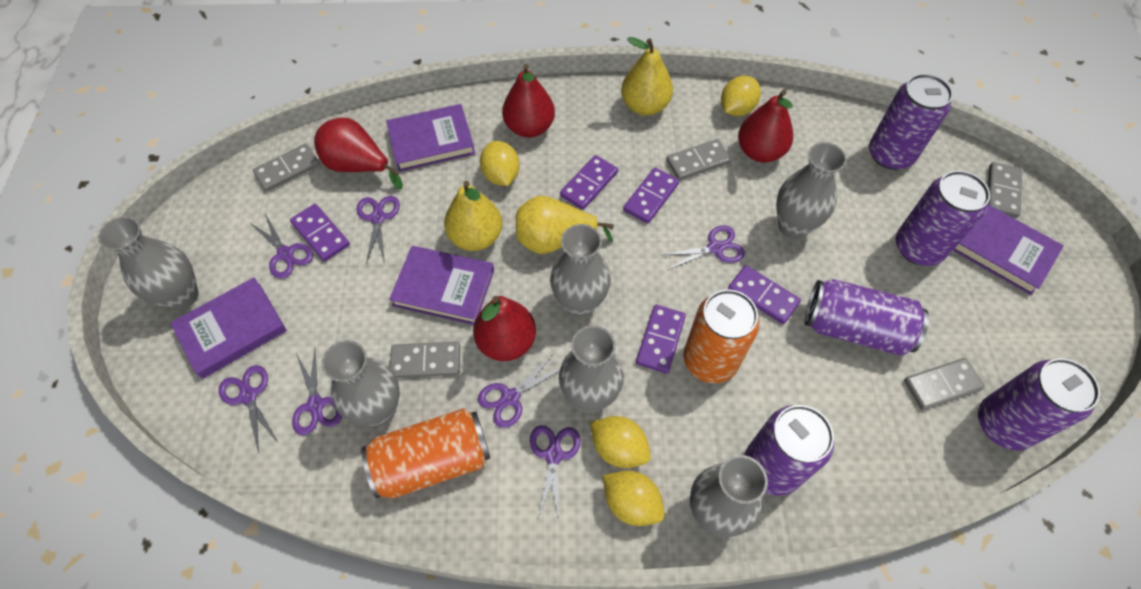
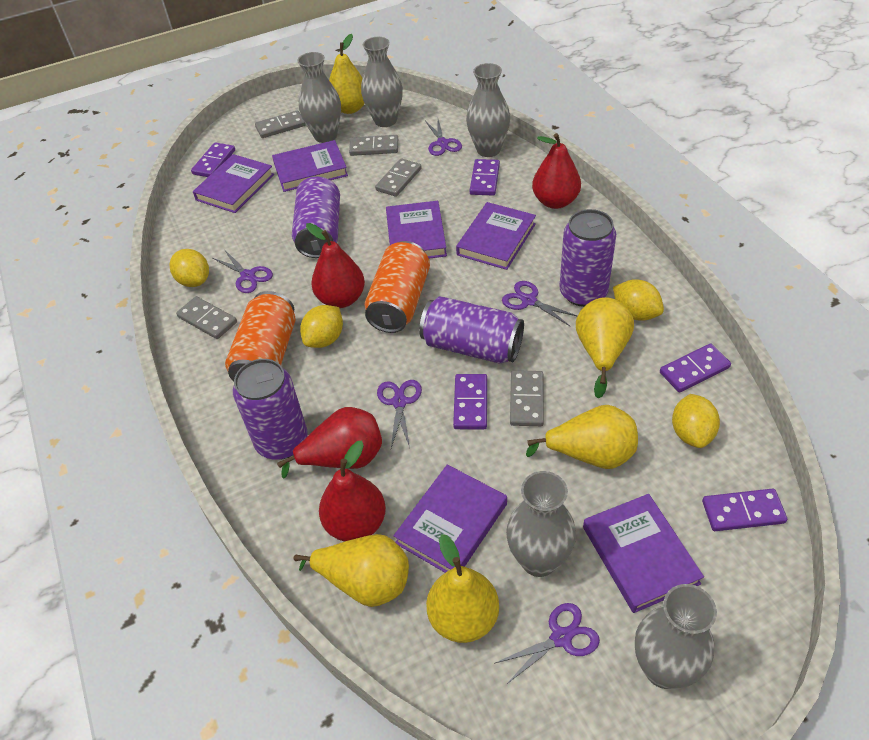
grey vase: [98,216,198,310] [322,340,400,426] [550,224,611,318] [559,325,624,412] [690,455,768,537] [776,142,847,239] = 6 -> [297,52,341,143] [361,37,403,127] [466,63,510,157] [506,471,576,577] [635,584,717,689] = 5
purple book: [170,277,287,379] [386,104,475,172] [389,246,494,325] [953,204,1064,295] = 4 -> [193,154,274,213] [272,140,348,192] [386,201,447,259] [394,465,507,573] [456,202,536,270] [583,494,704,613] = 6
purple can: [745,405,834,496] [805,279,929,356] [869,74,953,170] [896,171,990,266] [978,358,1100,450] = 5 -> [233,359,308,460] [292,176,340,258] [419,296,524,364] [559,209,616,307] = 4
purple scissors: [219,365,278,454] [252,214,313,279] [292,348,342,435] [357,196,400,264] [478,354,560,428] [530,425,580,521] [662,226,745,270] = 7 -> [213,249,273,293] [377,380,422,448] [425,120,462,156] [494,603,600,684] [502,281,577,326] = 5
yellow pear: [444,181,502,251] [516,196,614,254] [621,37,673,116] = 3 -> [293,534,409,607] [329,34,365,114] [426,534,499,643] [526,405,638,469] [576,297,634,398] = 5

